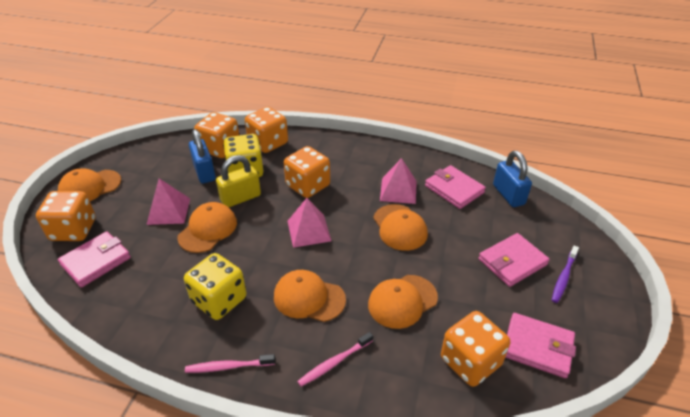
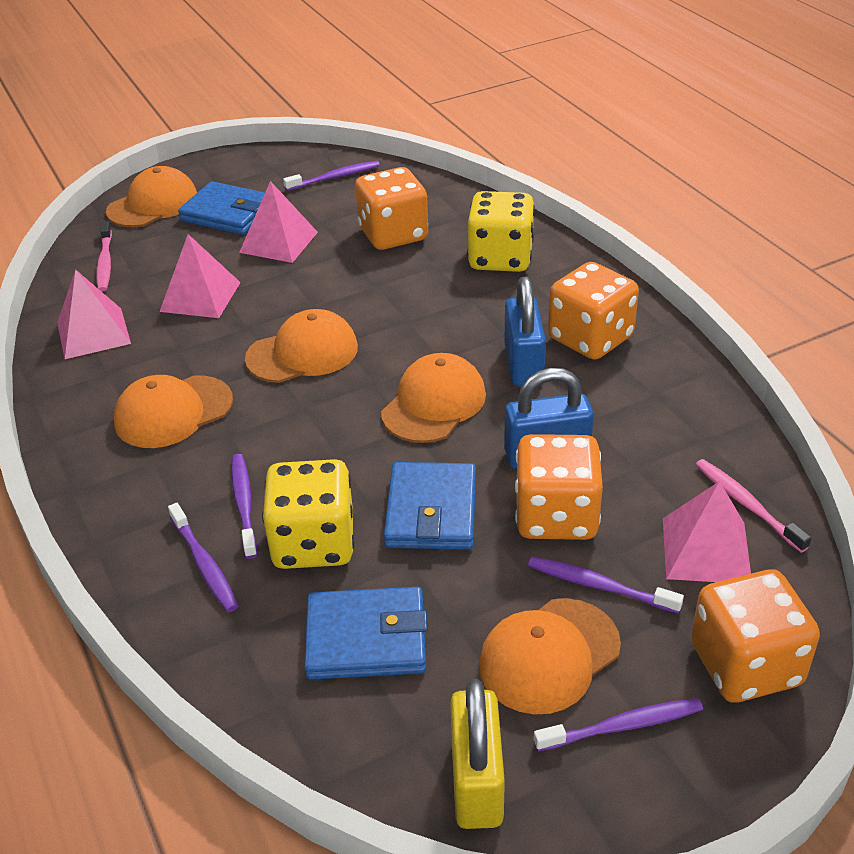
blue wallet: none = 0 -> [178,181,265,235] [304,587,428,680] [384,462,476,550] = 3
orange dice: [36,191,96,241] [194,112,239,158] [245,107,288,153] [284,146,330,198] [441,311,510,387] = 5 -> [355,167,428,250] [515,434,603,540] [548,262,639,360] [691,569,820,703] = 4
pink pyramid: [146,179,190,225] [287,198,331,248] [380,158,417,204] = 3 -> [57,269,131,359] [159,234,241,318] [239,181,318,263] [663,481,751,582] = 4
pink wallet: [58,231,131,287] [425,165,486,209] [479,233,550,287] [505,313,576,378] = 4 -> none = 0
purple toothbrush: [552,246,579,303] = 1 -> [168,503,238,612] [231,454,257,559] [283,161,380,191] [528,557,684,614] [534,698,703,752] = 5

